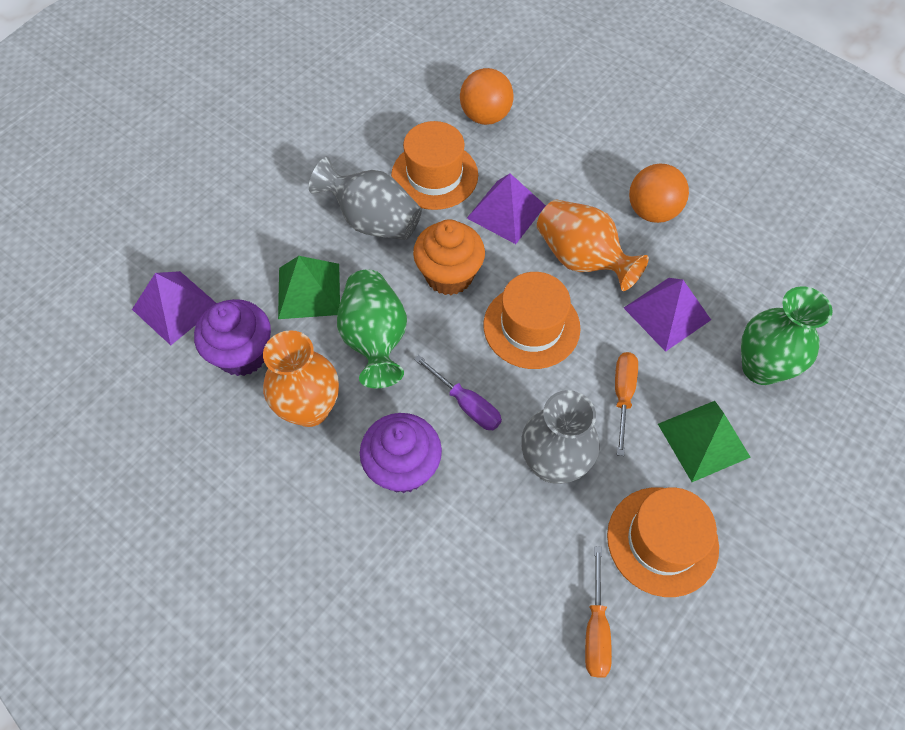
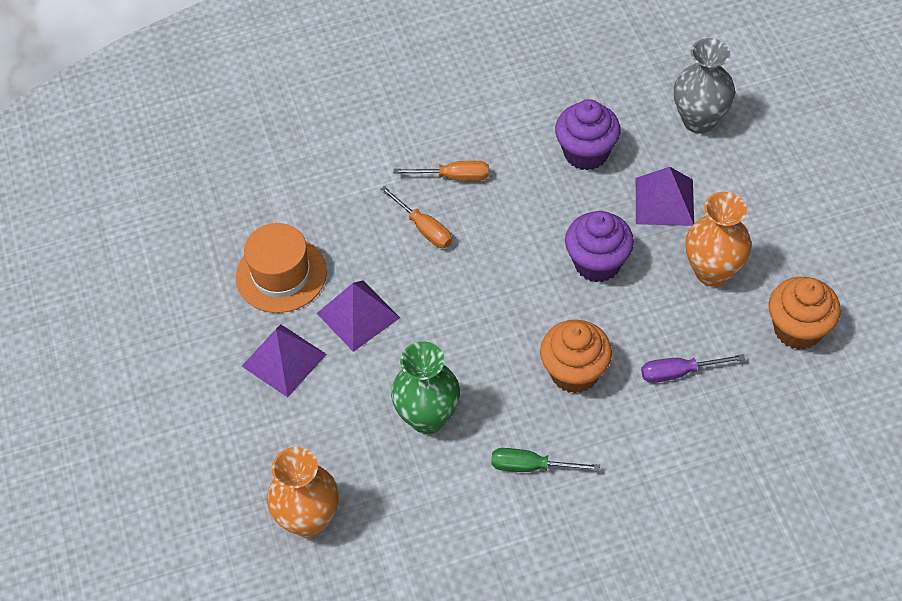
green pyramid: [278,256,340,319] [658,401,751,482] = 2 -> none = 0
green screwdriver: none = 0 -> [491,448,600,472] = 1
green vase: [337,270,407,388] [741,286,833,385] = 2 -> [391,341,460,434] = 1
grey vase: [309,157,422,240] [521,390,600,484] = 2 -> [674,38,735,134] = 1
orange ball: [460,68,514,125] [629,164,689,223] = 2 -> none = 0
orange cupcake: [413,219,485,295] = 1 -> [540,320,612,393] [769,277,841,350] = 2
orange hat: [391,121,478,210] [483,272,581,369] [607,487,719,597] = 3 -> [236,223,327,313] = 1

